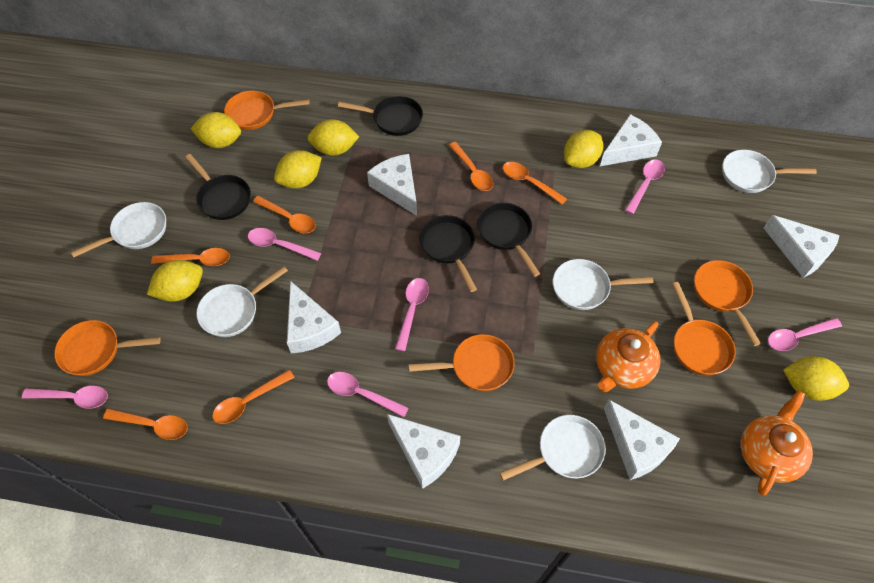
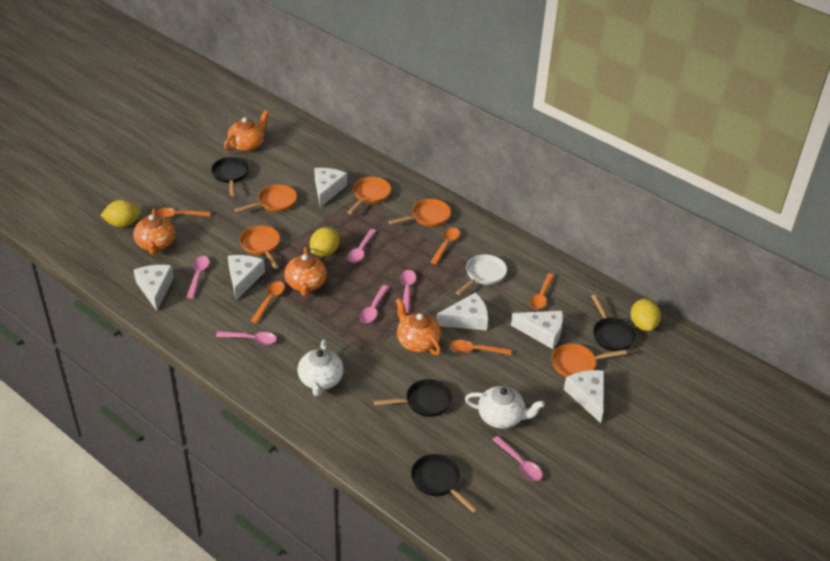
orange spoon: [103,409,188,440] [151,248,230,266] [212,370,295,424] [253,196,316,233] [449,142,493,191] [503,162,567,205] = 6 -> [157,208,210,218] [251,281,285,323] [430,228,460,265] [450,340,511,355] [530,273,555,310] = 5
orange teapot: [596,321,660,392] [741,390,813,495] = 2 -> [133,208,175,255] [224,110,269,152] [284,247,327,296] [396,298,441,355] = 4
white pan: [71,202,166,257] [196,266,288,337] [500,415,606,481] [553,259,654,310] [722,150,817,193] = 5 -> [456,254,507,295] = 1
white teapot: none = 0 -> [298,339,344,396] [465,386,545,429] = 2
yellow lemon: [147,260,203,302] [191,112,241,148] [274,150,322,189] [308,119,359,156] [564,130,603,168] [783,356,849,401] = 6 -> [100,200,141,227] [310,227,340,257] [631,299,661,331] = 3

